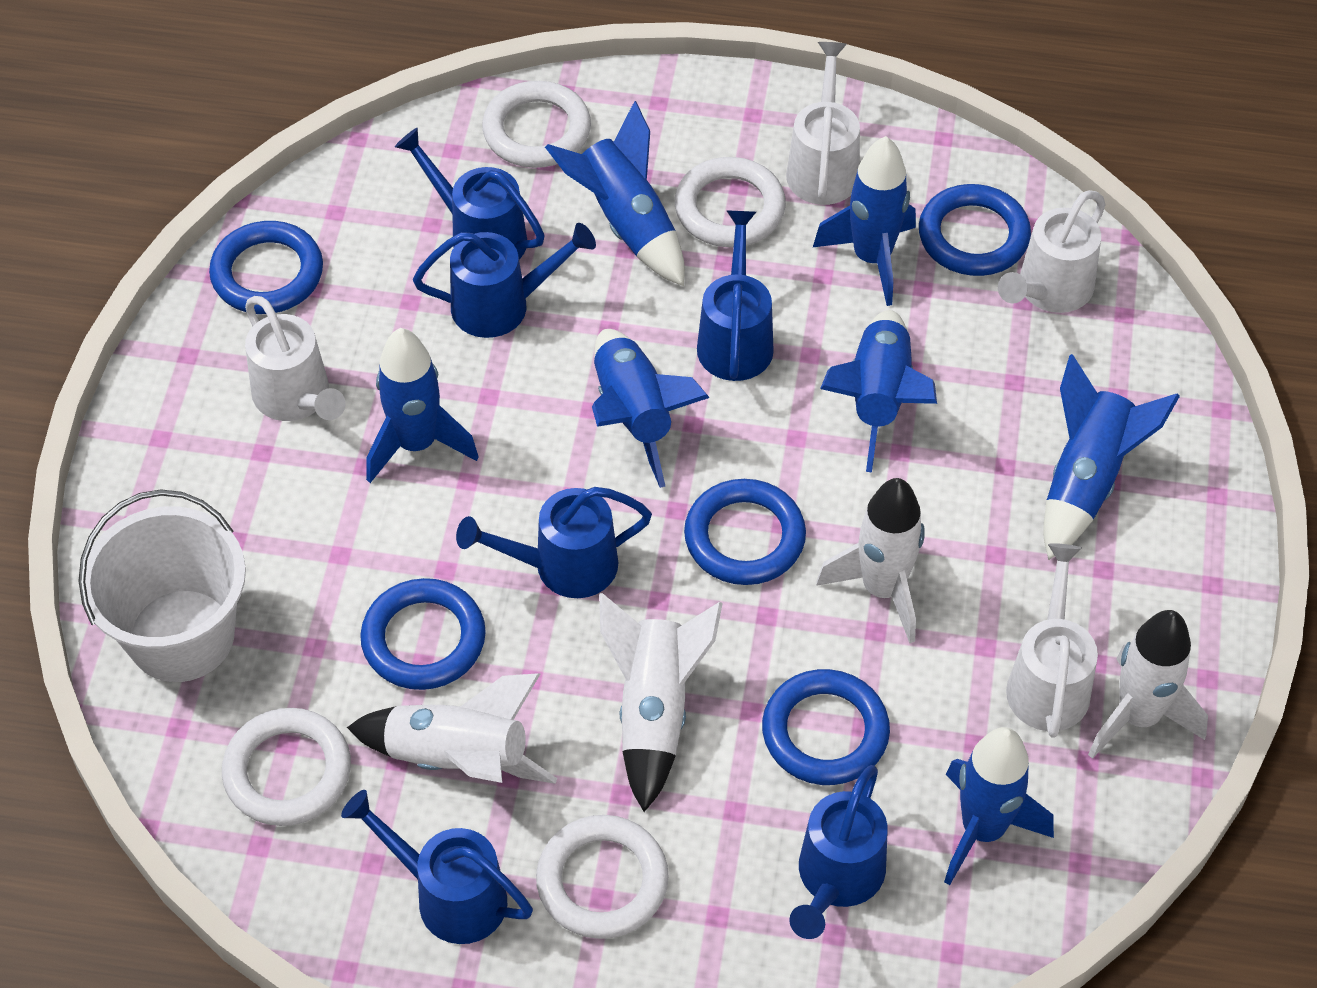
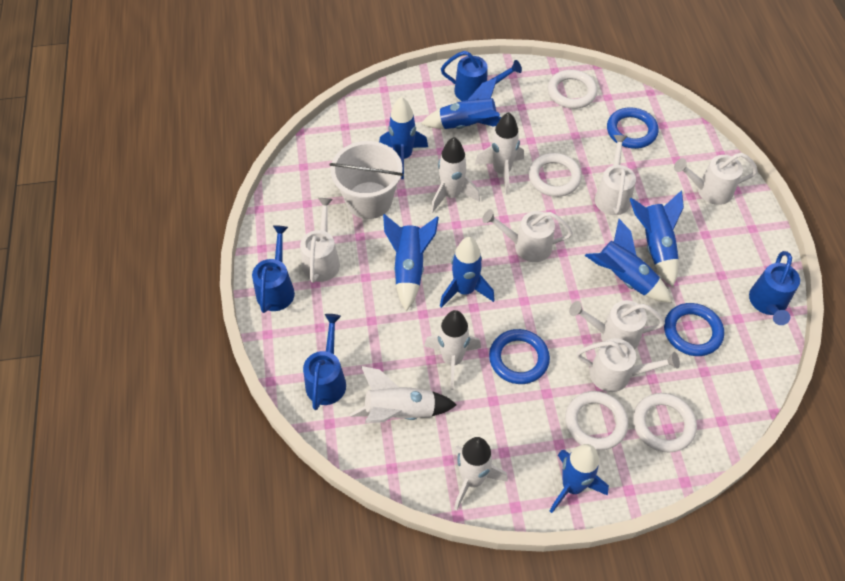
blue ring: [209,221,323,314] [360,578,486,690] [684,479,806,585] [762,669,890,785] [919,184,1031,276] = 5 -> [489,329,550,384] [607,107,658,149] [664,303,724,356] = 3
blue watering can: [341,790,533,944] [395,128,545,260] [413,223,596,338] [456,487,652,598] [697,210,774,381] [789,765,887,939] = 6 -> [252,225,295,313] [303,314,346,410] [441,51,522,101] [749,251,800,325] = 4
white rocket: [347,673,557,784] [599,593,723,812] [816,478,925,643] [1088,610,1208,759] = 4 -> [350,366,457,423] [424,310,481,390] [431,137,480,213] [453,437,508,510] [475,112,524,194] = 5
white watering can: [245,296,345,421] [786,42,860,205] [998,190,1106,313] [1006,543,1098,738] = 4 -> [300,198,340,283] [482,209,573,262] [569,300,665,350] [576,338,680,392] [595,135,636,215] [674,153,758,205] = 6

